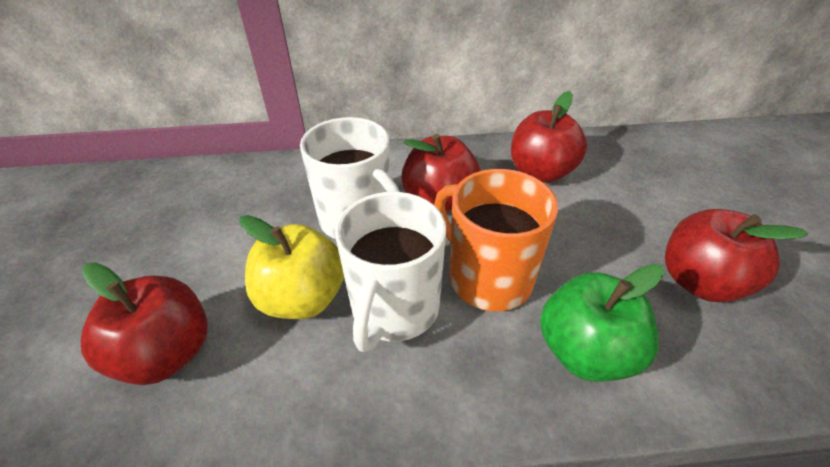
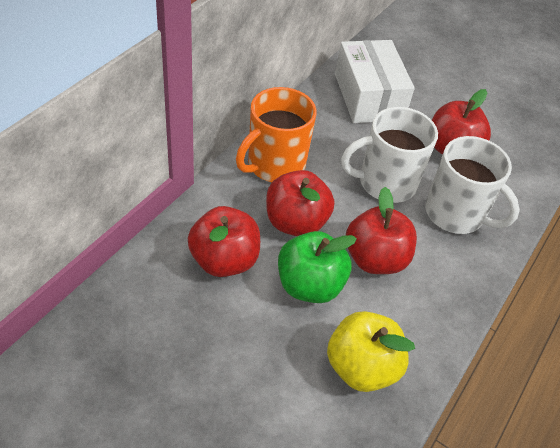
white box: none = 0 -> [335,40,415,123] = 1

